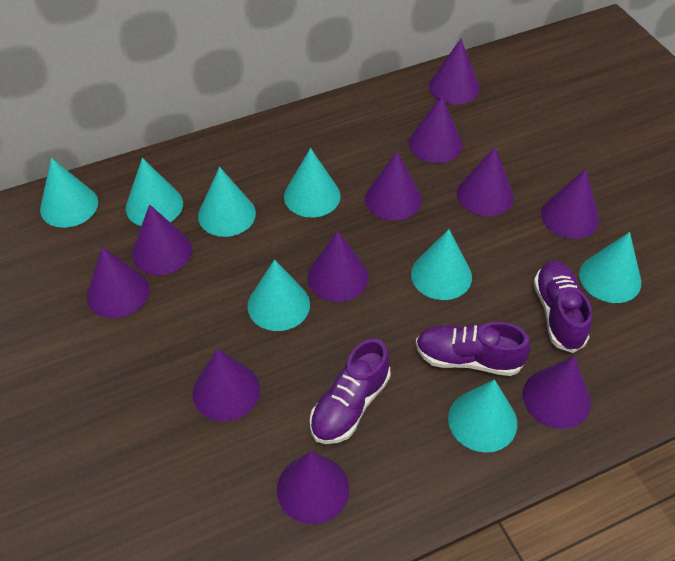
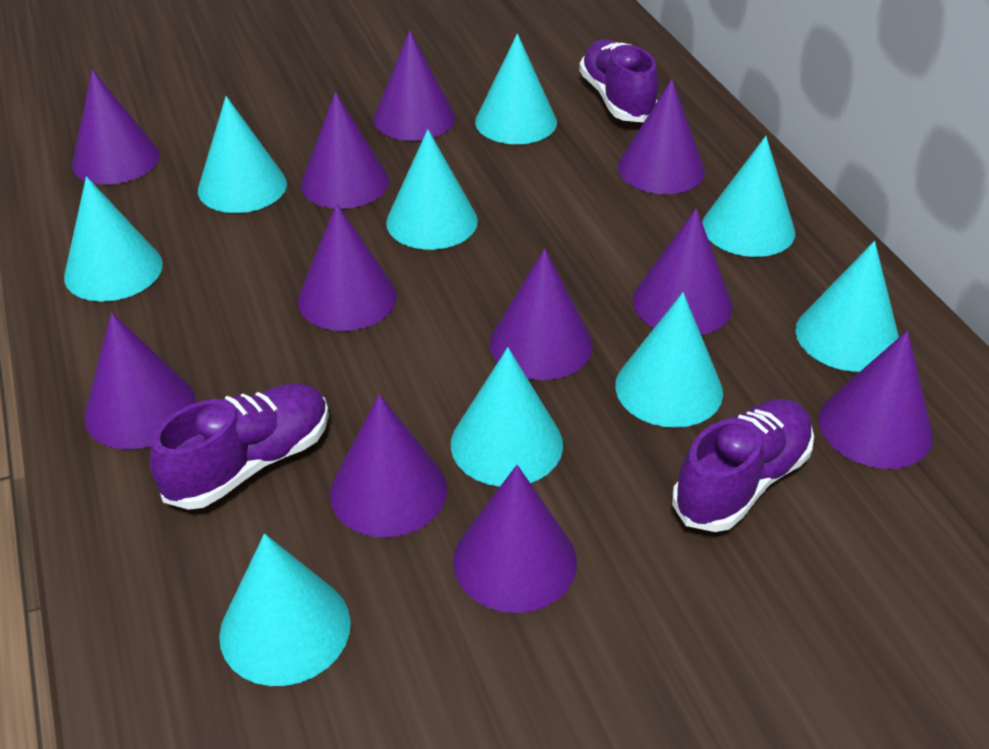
turquoise cone: [40,158,98,228] [126,158,183,226] [198,167,256,237] [247,259,310,331] [284,148,340,217] [411,229,472,300] [448,379,517,453] [579,232,641,303] = 8 -> [64,176,163,302] [198,96,287,213] [219,534,351,686] [386,129,478,250] [451,347,563,487] [475,34,557,144] [615,292,723,428] [702,136,795,257] [795,241,899,372] = 9

